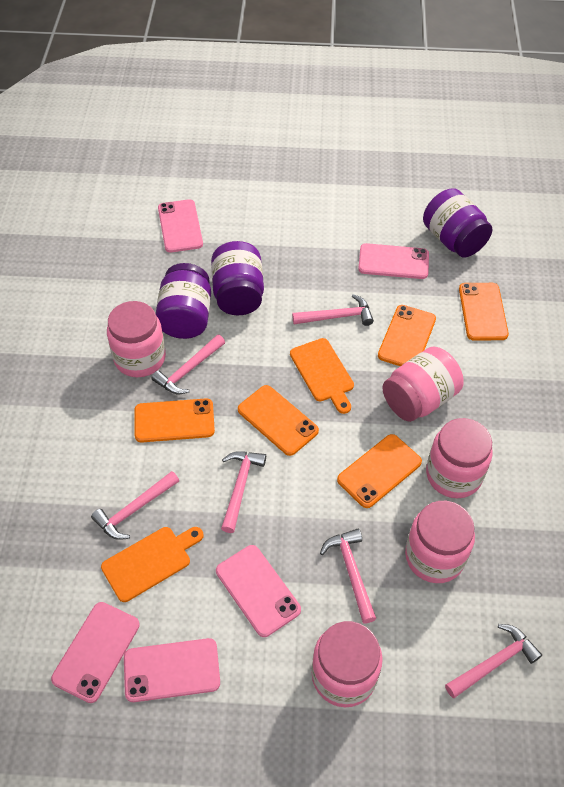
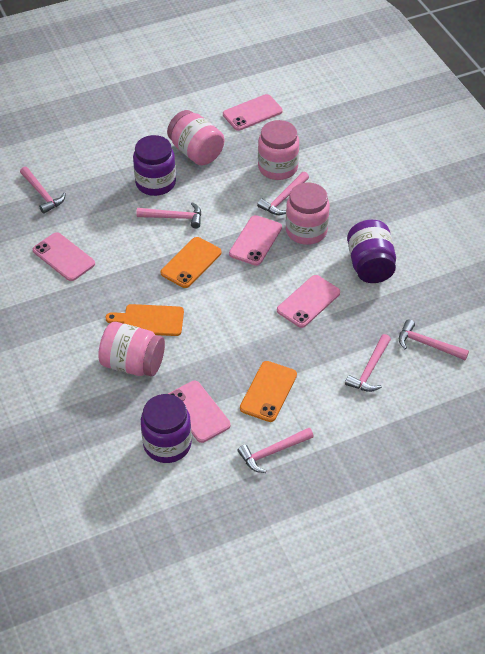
orange cutting board: [101,527,204,602] [290,338,354,414] = 2 -> [106,304,184,336] = 1
orange phone: [134,398,215,443] [238,385,319,456] [337,434,422,508] [378,305,436,366] [459,283,509,341] = 5 -> [161,237,221,288] [240,361,297,422] = 2
pink jar: [107,301,166,377] [312,621,383,707] [382,346,464,422] [405,501,475,583] [426,418,493,498] = 5 -> [98,322,165,377] [167,110,224,165] [258,120,299,180] [286,183,330,245] = 4

